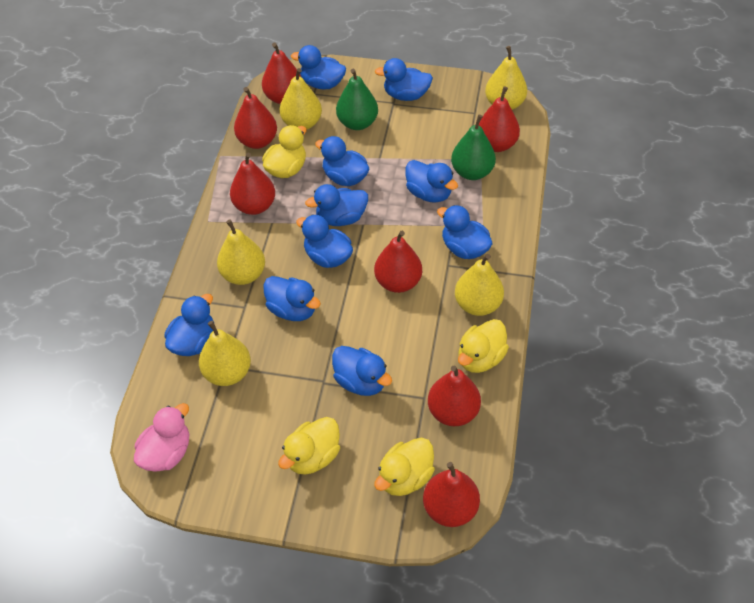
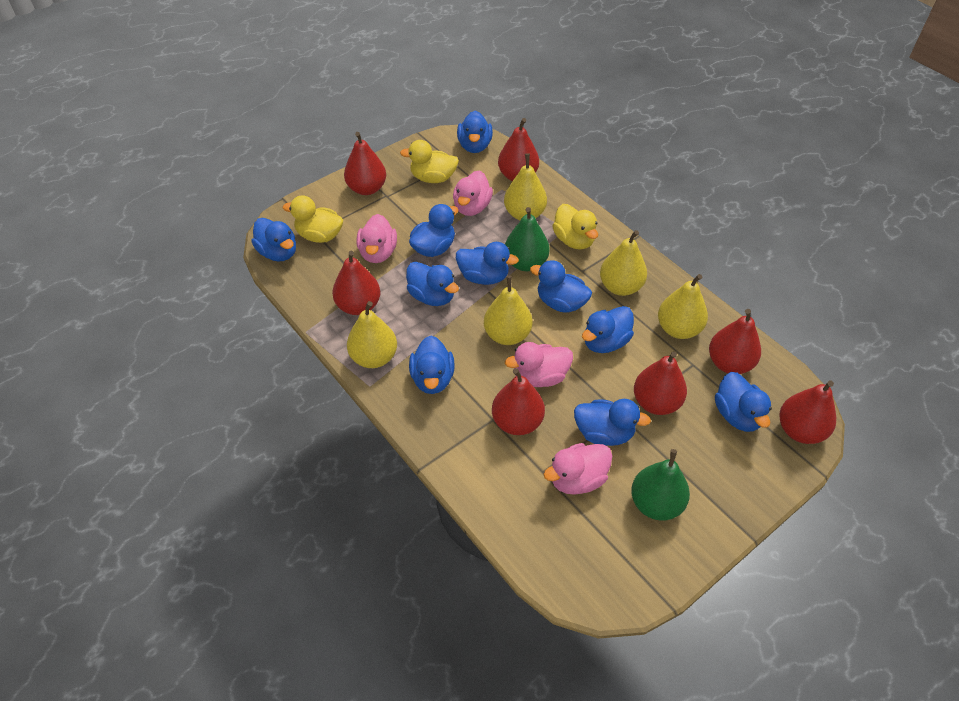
pink duck: [134,403,189,472] = 1 -> [356,214,397,263] [453,170,493,216] [505,342,573,387] [543,443,612,495] = 4
yellow duck: [262,125,307,178] [278,417,340,475] [374,438,435,496] [458,319,509,373] = 4 -> [283,195,343,243] [400,140,459,183] [552,204,598,250] = 3

